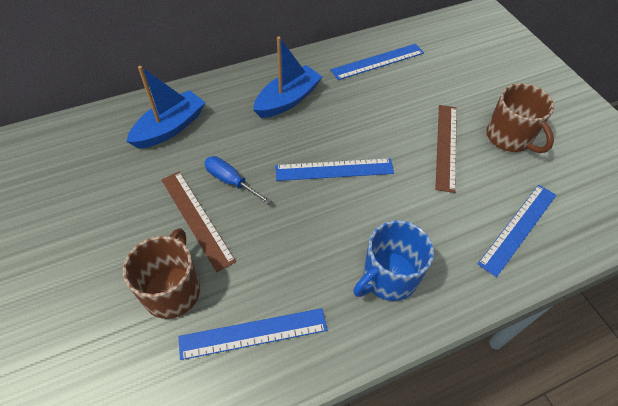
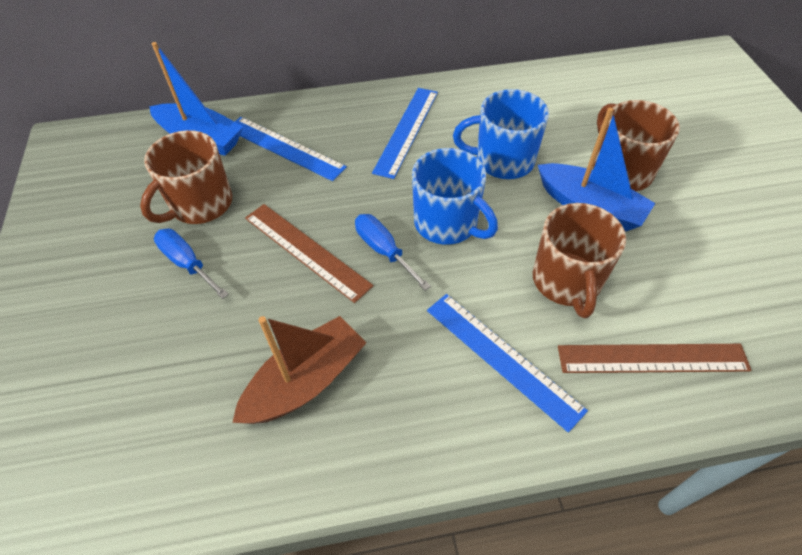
blue mug: [353,220,434,301] = 1 -> [412,148,498,245] [453,89,549,179] = 2
blue ruler: [179,308,328,360] [275,158,394,181] [331,44,424,80] [478,185,556,277] = 4 -> [235,117,347,181] [372,88,438,179] [427,294,588,433] = 3
blue screwdriver: [204,156,272,204] = 1 -> [154,228,229,299] [355,214,431,291] = 2
brown boat: none = 0 -> [232,316,367,424] = 1
brown mug: [123,228,200,319] [486,83,554,153] = 2 -> [140,130,232,224] [533,203,626,318] [593,100,680,191] = 3

